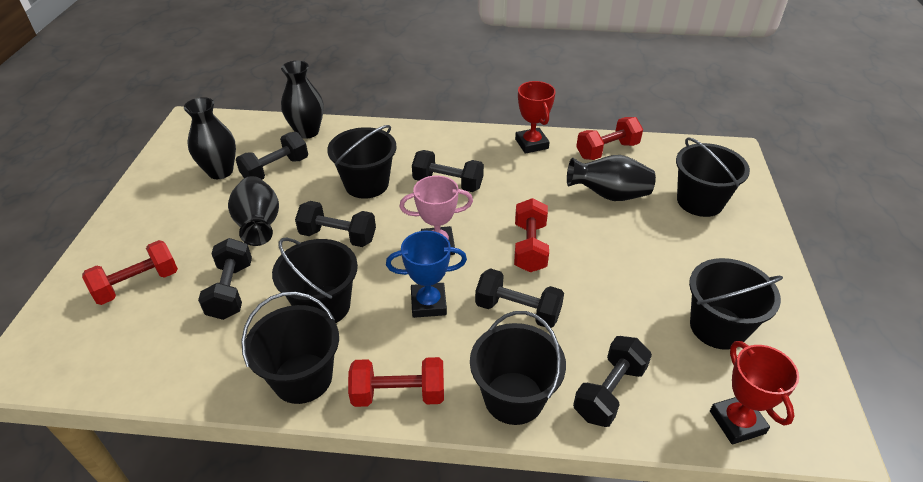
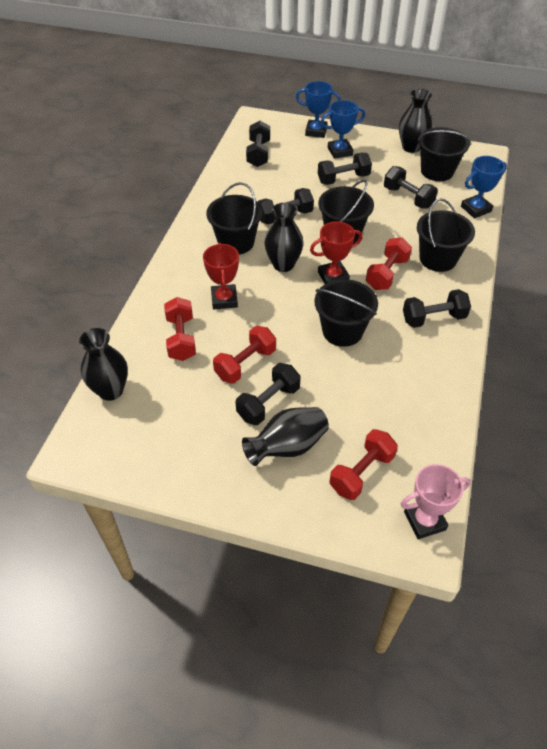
black bucket: [241,292,339,404] [272,238,358,323] [327,125,397,199] [470,311,566,425] [676,137,750,217] [689,258,783,350] = 6 -> [206,182,263,254] [314,279,378,347] [318,180,374,243] [417,198,475,272] [418,127,471,181] = 5
blue trophy: [386,231,467,318] = 1 -> [296,81,341,138] [321,100,365,159] [461,156,507,218] = 3

